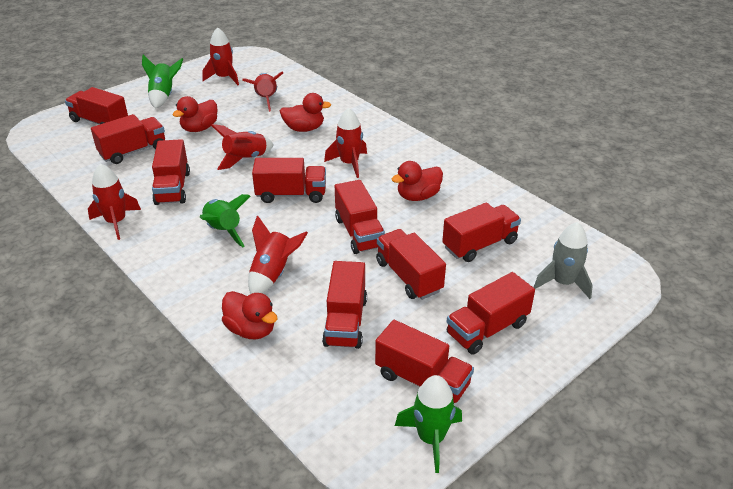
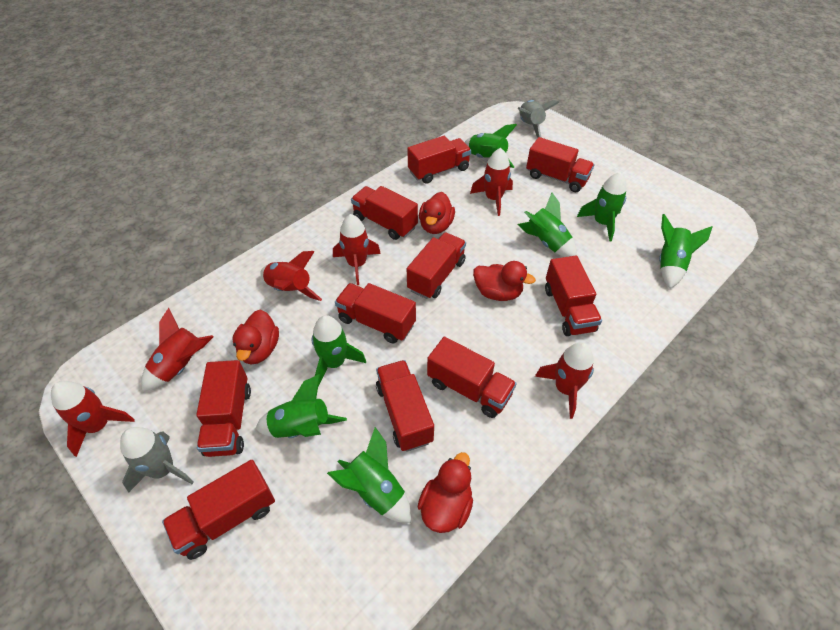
green rocket: [142,55,183,109] [200,194,250,248] [395,375,462,473] = 3 -> [255,374,347,438] [312,315,366,387] [327,427,411,523] [465,124,517,168] [518,193,577,257] [577,172,627,242] [659,214,713,288] = 7
grey rocket: [533,222,593,299] = 1 -> [120,427,194,493] [518,100,559,138] = 2

